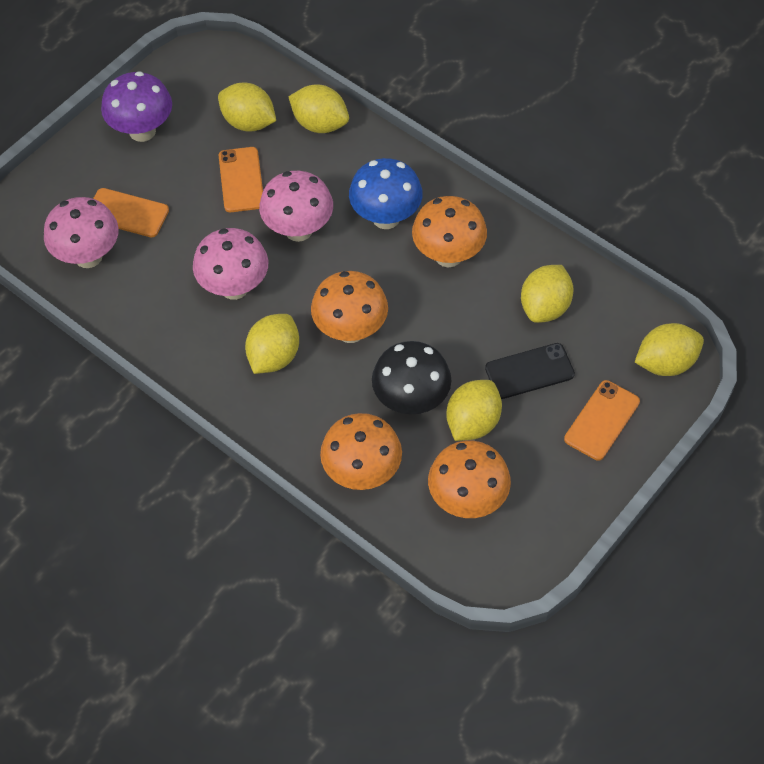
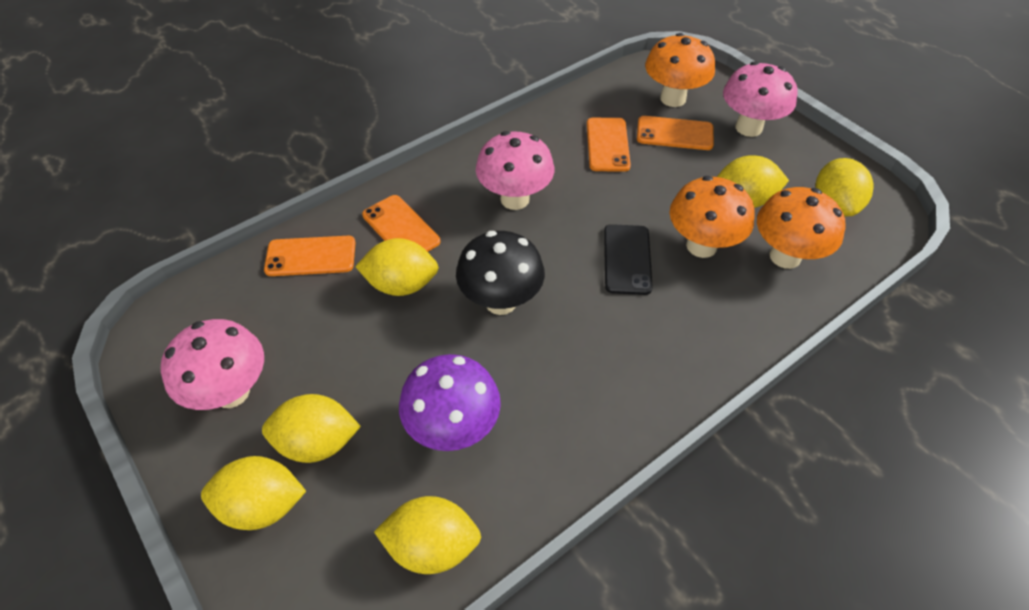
blue mushroom: [349,158,423,229] = 1 -> none = 0
orange mushroom: [311,271,388,343] [320,413,402,490] [412,196,487,267] [428,440,511,518] = 4 -> [645,33,715,107] [670,176,755,258] [757,187,846,269] = 3
orange phone: [93,188,169,237] [219,147,263,212] [564,380,640,460] = 3 -> [264,236,356,276] [362,195,441,252] [587,118,631,172] [637,116,714,150] = 4

